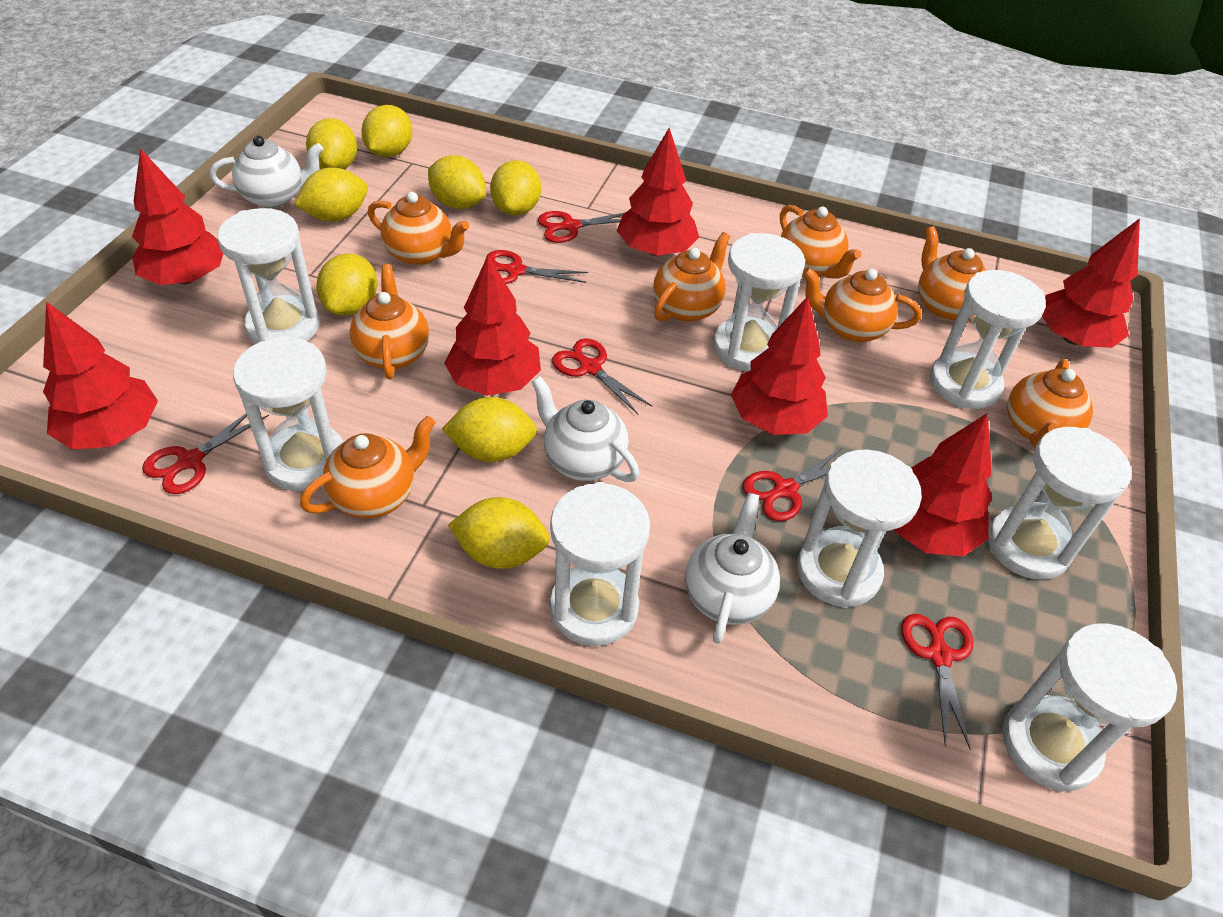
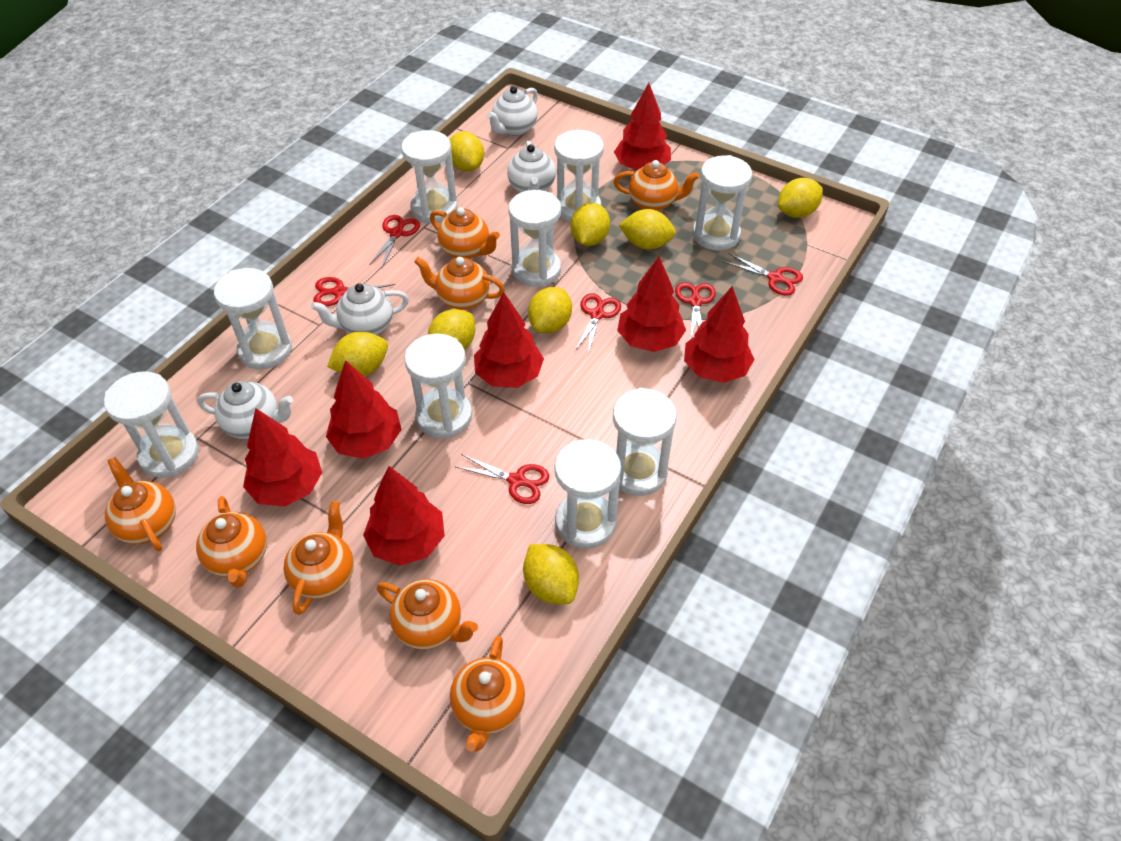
white hourglass: [217,208,320,344] [233,336,344,491] [550,482,650,646] [713,233,805,371] [797,449,922,608] [930,270,1046,409] [988,427,1131,580] [1003,623,1177,792] = 8 -> [104,371,199,478] [214,268,292,369] [401,130,457,224] [404,334,472,438] [508,190,561,287] [554,130,604,222] [554,439,621,549] [613,388,677,496] [692,155,752,251] = 9
white teapot: [210,136,323,208] [532,376,639,482] [685,493,780,644] = 3 -> [197,381,293,439] [311,283,409,335] [487,86,538,136] [507,141,556,192] = 4

